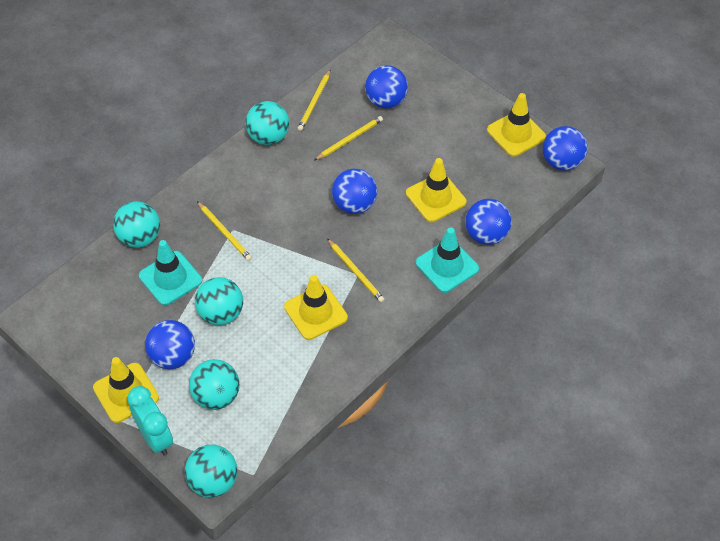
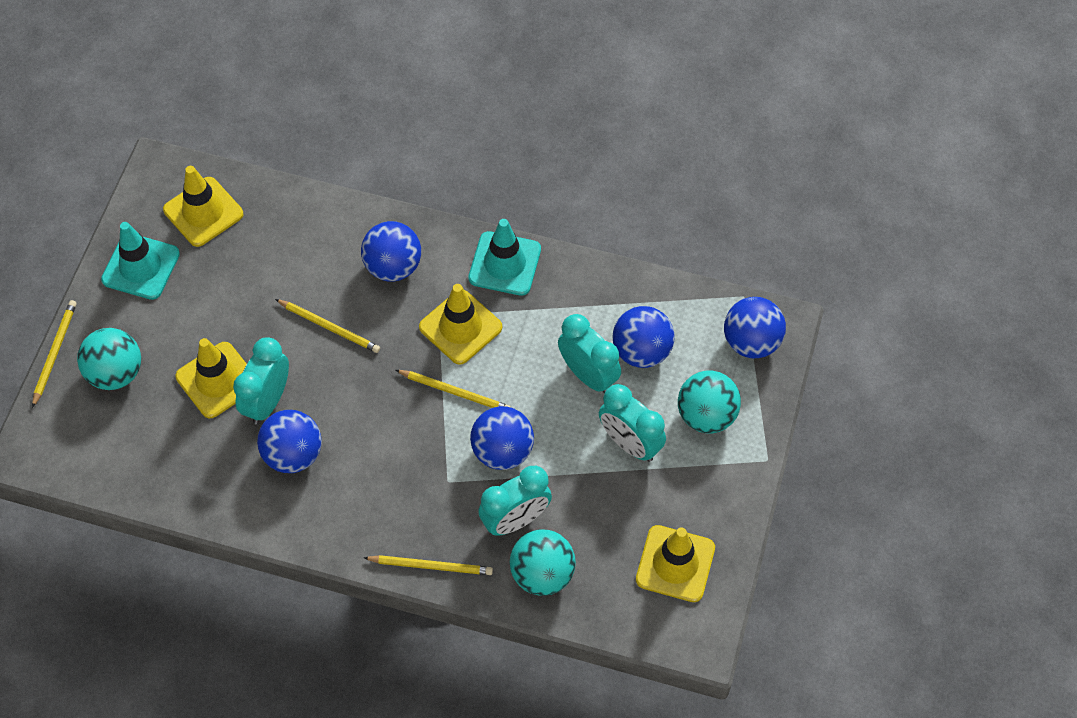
turquoise ball: [113,201,160,248] [185,445,237,498] [189,359,240,410] [195,277,243,326] [246,101,289,145] = 5 -> [77,328,141,390] [510,529,576,596] [678,371,741,433] = 3
turquoise clock: [127,386,173,456] = 1 -> [233,338,289,425] [478,466,552,536] [558,314,621,394] [599,384,666,462] = 4

